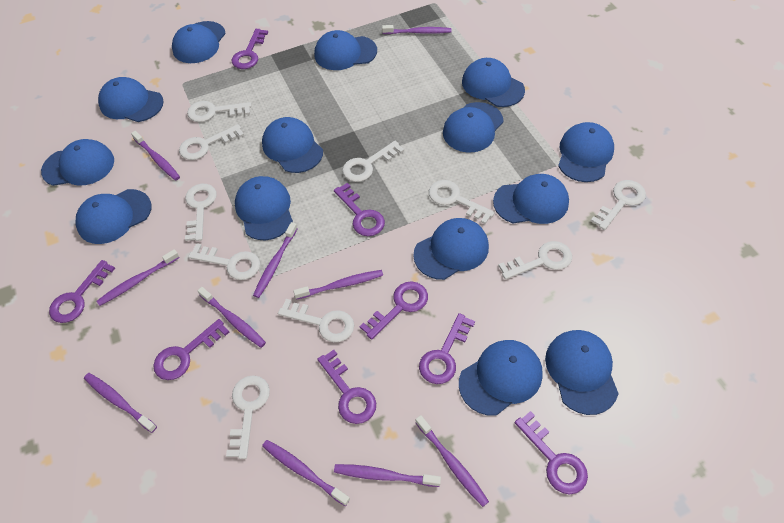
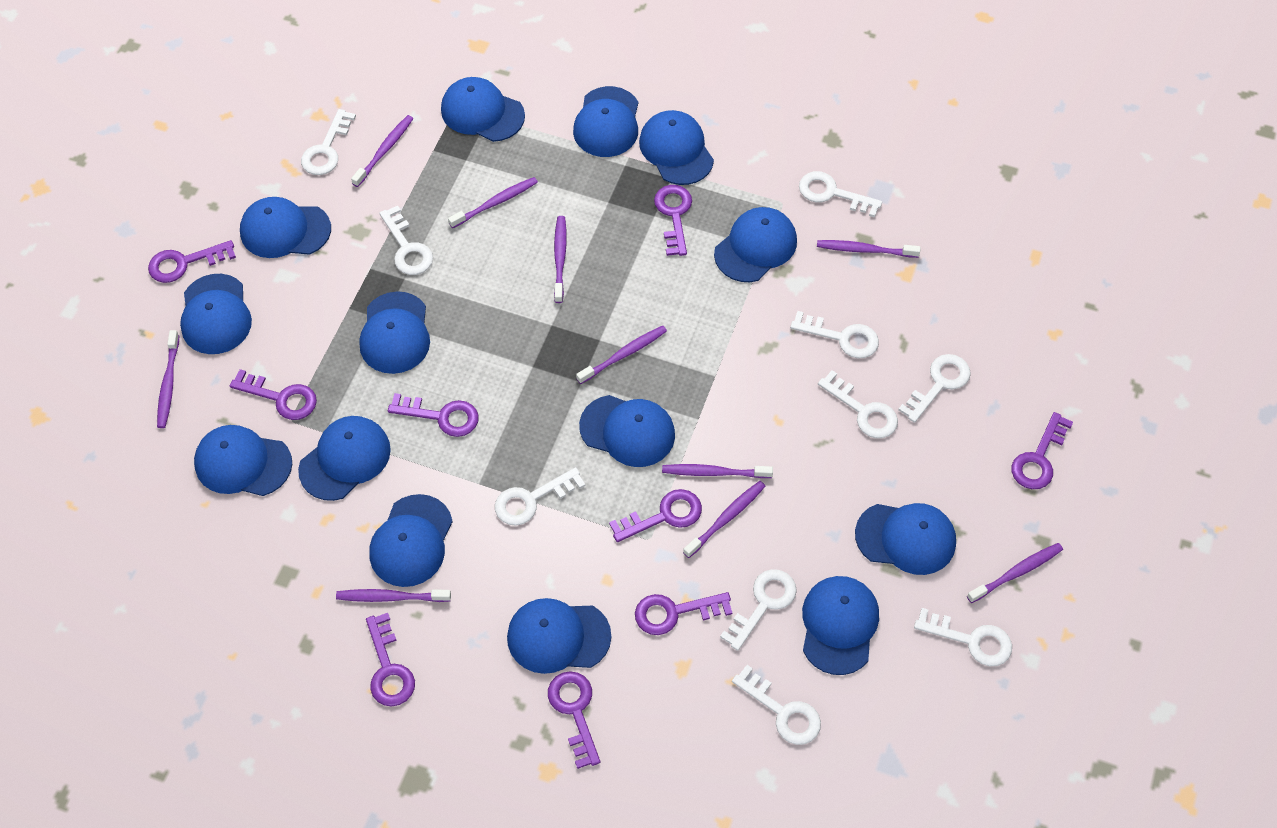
purple key: [49,260,115,323] [153,319,229,380] [232,29,268,69] [317,350,376,424] [334,183,385,236] [360,281,428,340] [419,313,475,384] [514,411,588,494] = 8 -> [148,240,236,283] [229,369,317,420] [366,613,415,706] [388,393,479,437] [548,671,600,769] [609,489,702,542] [635,592,732,635] [654,185,692,256] [1011,412,1073,489] = 9

